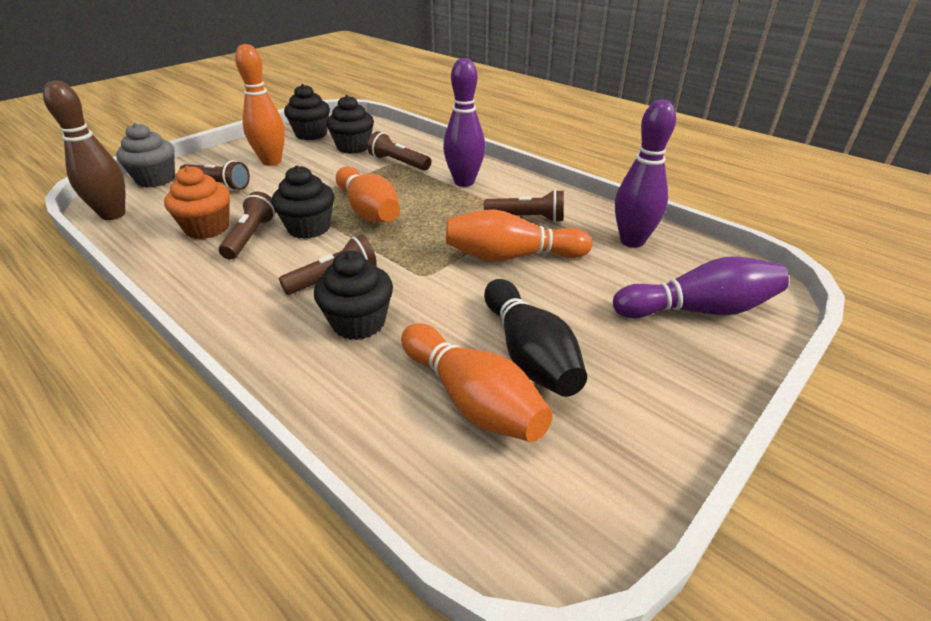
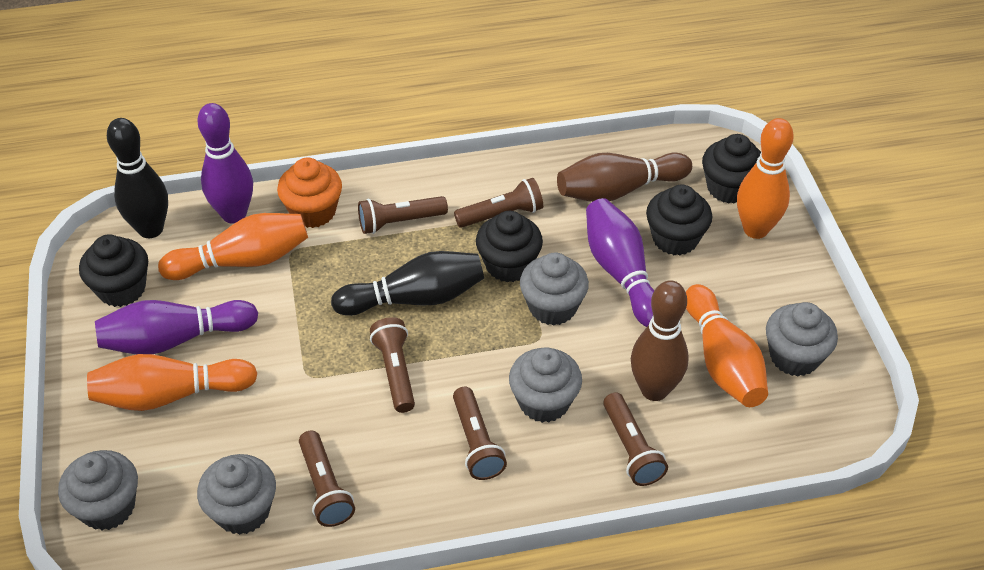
black bowling pin: [484,279,587,397] = 1 -> [107,118,168,238] [331,251,484,316] = 2
brown bowling pin: [43,81,125,220] = 1 -> [557,153,692,202] [631,280,689,401] = 2
brown flashlight: [179,160,250,191] [219,192,276,259] [279,235,377,295] [367,131,431,171] [484,190,564,222] = 5 -> [299,431,355,527] [358,196,448,234] [370,317,415,413] [453,387,507,480] [454,178,543,228] [603,392,668,486] = 6
grey cupcake: [116,123,175,188] = 1 -> [58,450,138,530] [197,454,276,535] [509,347,582,423] [520,252,589,325] [766,302,838,376] = 5

